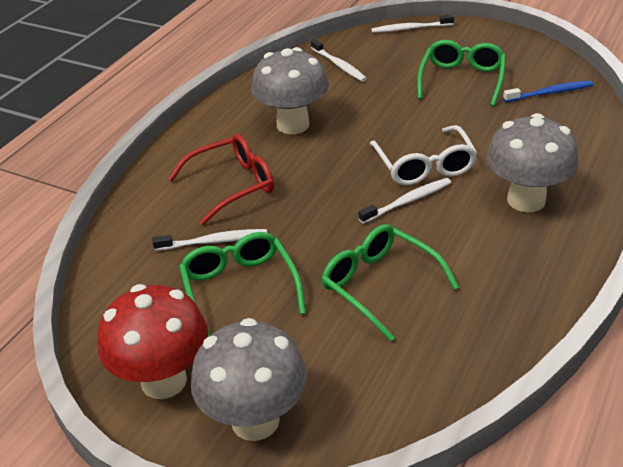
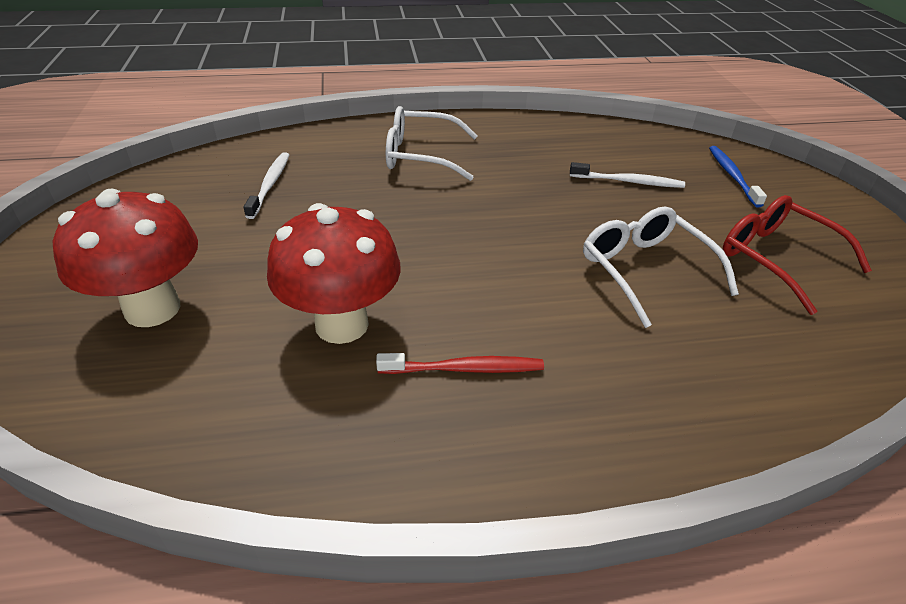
green glasses: [179,232,306,337] [321,224,459,341] [417,40,506,106] = 3 -> none = 0
grey mushroom: [191,318,307,441] [251,47,329,134] [486,113,578,212] = 3 -> none = 0
red mushroom: [98,284,208,399] = 1 -> [52,189,198,327] [267,203,401,344] = 2
red toothbrush: none = 0 -> [376,353,544,374] = 1
white glasses: [370,125,477,186] = 1 -> [386,106,478,181] [583,207,739,328] = 2
white toothbrush: [152,229,267,251] [311,39,367,82] [359,178,451,224] [371,15,454,33] = 4 -> [243,152,289,219] [570,162,685,188] = 2

